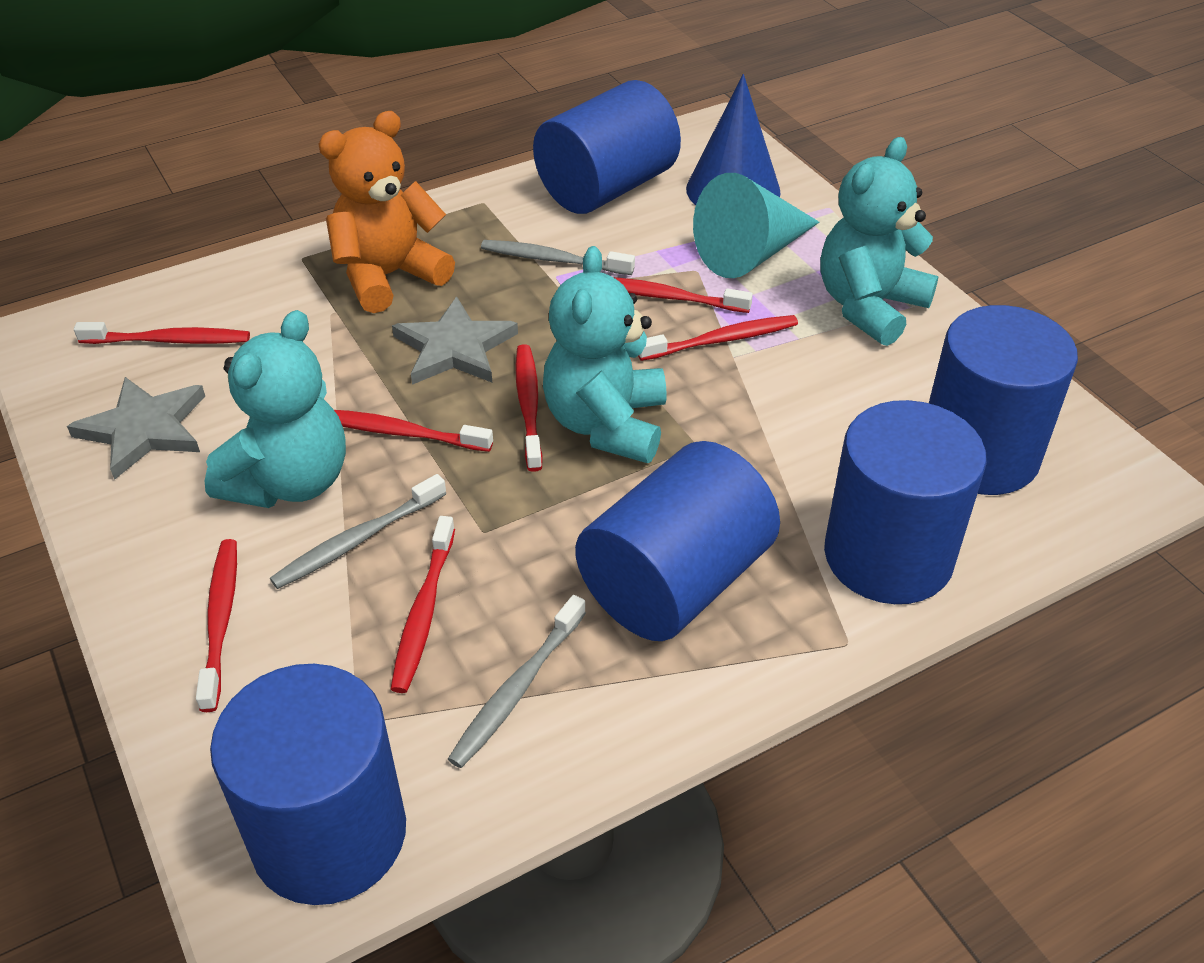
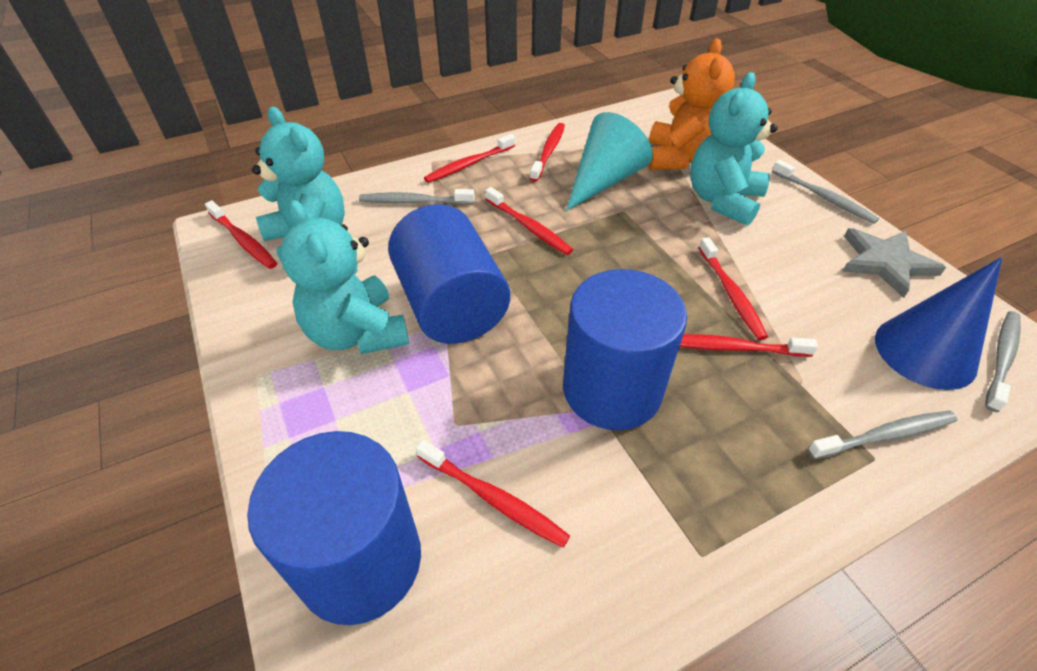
blue cylinder: [210,664,406,905] [533,80,681,214] [575,441,780,641] [824,400,987,604] [929,305,1078,495] = 5 -> [247,431,421,625] [388,204,510,344] [563,269,687,430] = 3
grey star: [67,377,205,480] [392,297,518,385] = 2 -> [843,228,946,298] = 1
grey toothbrush: [270,474,447,589] [448,595,586,768] [481,240,635,275] = 3 -> [359,189,474,204] [772,160,879,224] [807,410,957,460] [985,311,1021,412] = 4

